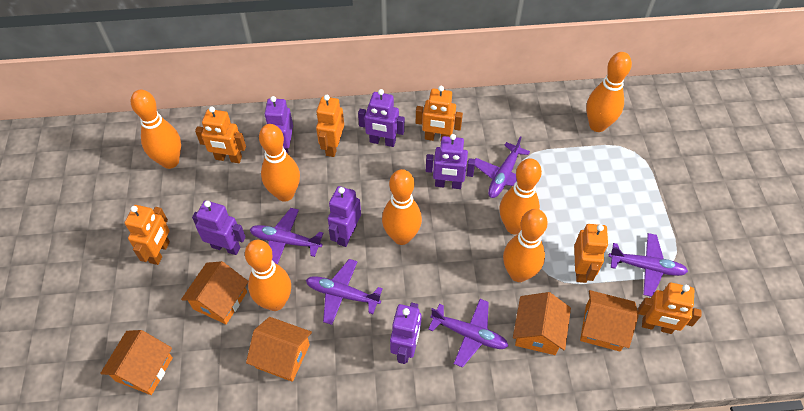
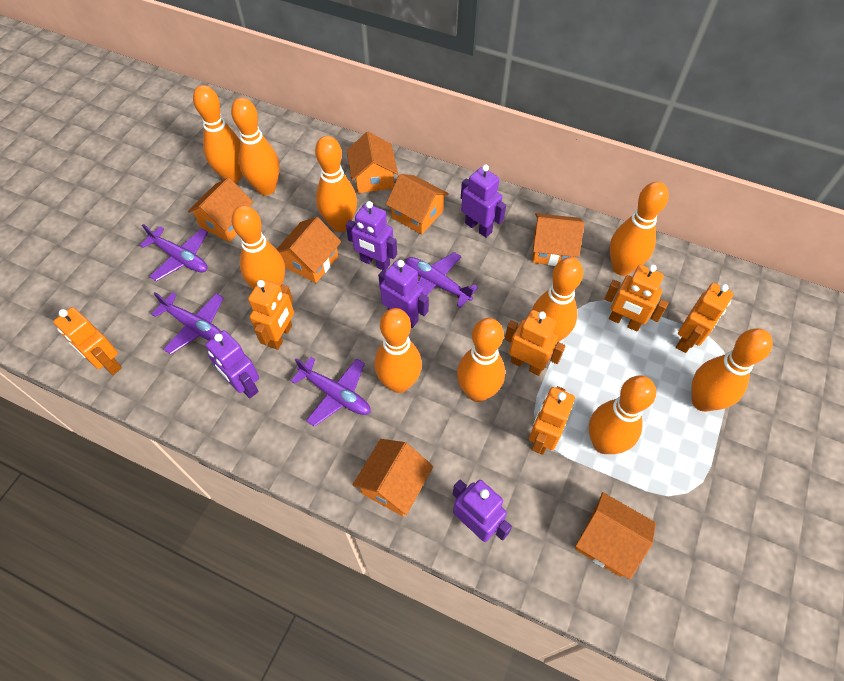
orange bowling pin: [131,90,181,169] [245,240,291,311] [259,124,300,202] [382,169,422,245] [500,158,542,235] [503,209,548,282] [586,52,632,132] = 7 -> [193,85,242,183] [231,97,280,195] [232,205,285,289] [315,136,357,232] [374,308,422,393] [457,318,505,402] [532,257,583,342] [589,376,656,454] [610,182,669,276] [691,328,773,412] = 10
orange house: [100,330,173,395] [181,261,249,324] [246,317,312,382] [513,292,571,355] [580,290,639,352] = 5 -> [188,177,253,242] [277,217,341,283] [347,132,398,193] [352,439,433,517] [386,174,449,234] [532,213,585,266] [575,492,656,579] = 7
purple plane: [250,208,323,264] [306,259,383,325] [428,299,508,368] [475,136,530,198] [608,233,688,297] = 5 -> [140,224,208,281] [151,292,224,354] [291,357,371,427] [406,252,478,308] = 4
purple robot: [192,200,246,255] [264,96,293,153] [328,186,361,247] [358,89,405,147] [390,303,422,364] [426,134,475,189] = 6 -> [205,330,259,399] [346,201,397,271] [378,260,429,328] [453,480,512,542] [461,165,506,238] = 5

